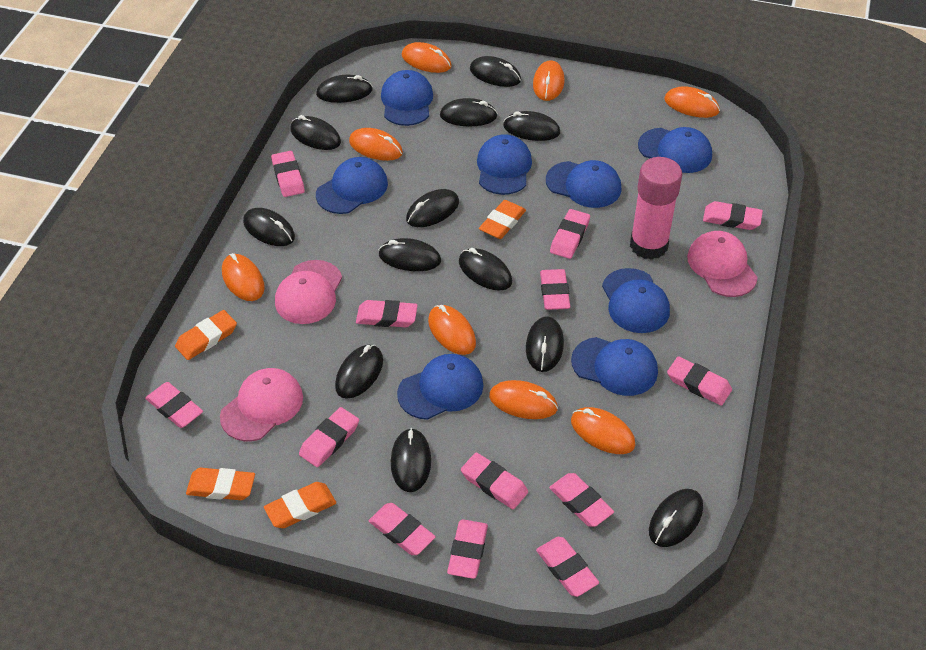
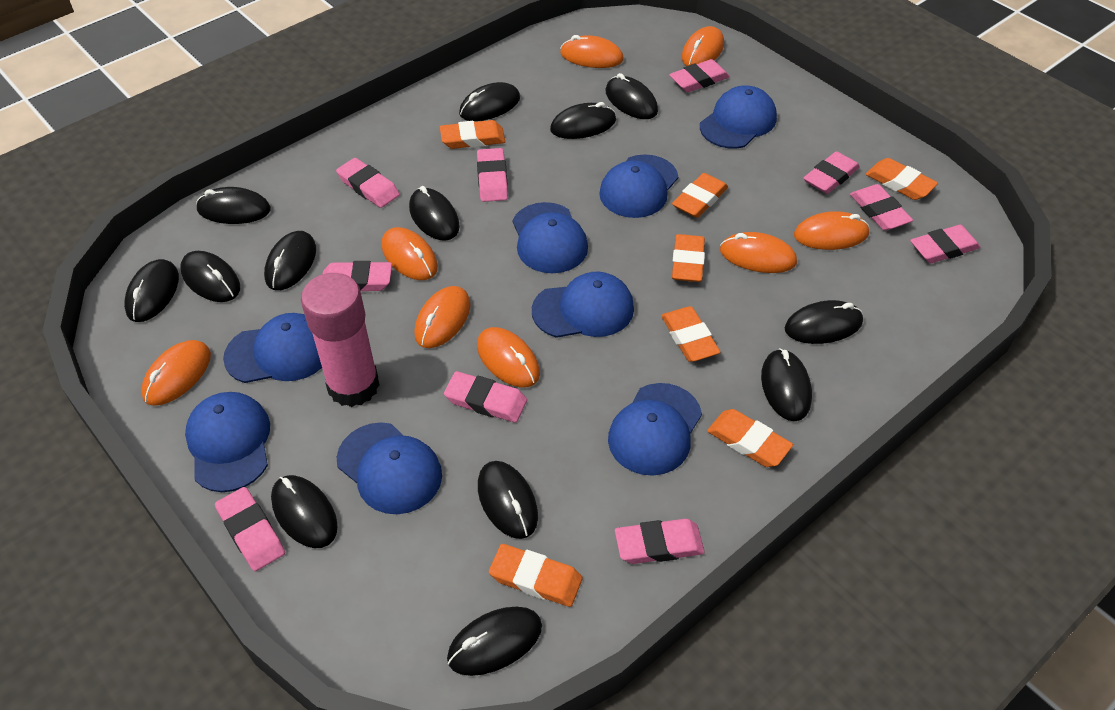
orange eraser: [175,310,237,360] [186,468,255,500] [264,482,336,528] [479,200,526,239] = 4 -> [440,120,505,149] [489,544,583,607] [661,306,720,362] [672,173,728,218] [672,234,705,282] [707,409,793,467] [866,158,938,200] = 7
pink cap: [220,368,303,441] [275,260,342,324] [687,231,758,297] = 3 -> none = 0
pink eraser: [145,382,203,428] [271,151,305,197] [299,407,359,467] [356,300,418,327] [369,503,436,555] [447,519,488,579] [461,452,528,509] [536,537,599,597] [540,269,570,310] [549,473,614,527] [550,209,590,259] [667,356,732,406] [703,201,763,230] = 13 -> [215,487,285,571] [323,261,392,291] [336,158,400,208] [444,371,527,423] [477,148,508,202] [615,519,705,564] [669,59,730,92] [804,151,860,194] [850,184,913,230] [910,225,980,263] = 10

